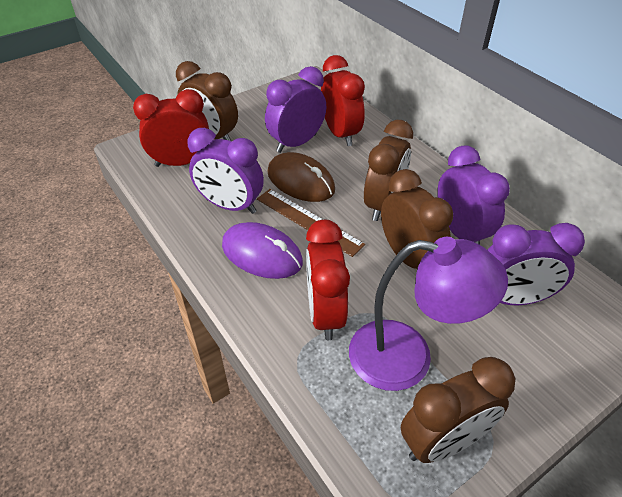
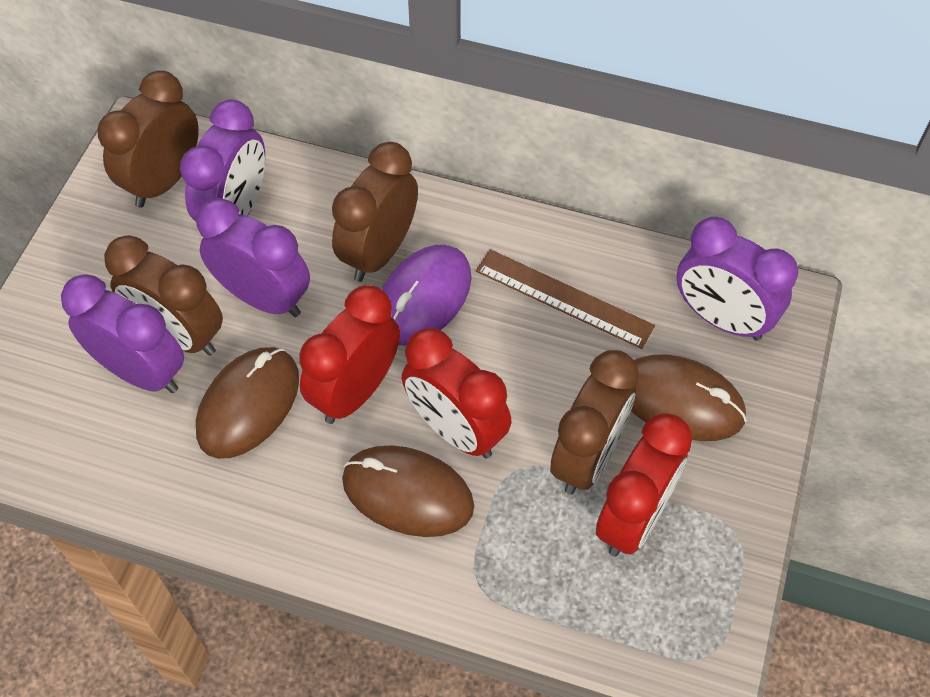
brown mouse: [267,152,335,202] = 1 -> [196,347,299,459] [342,445,474,537] [631,354,747,441] = 3
purple lamp: [349,237,508,391] = 1 -> none = 0

